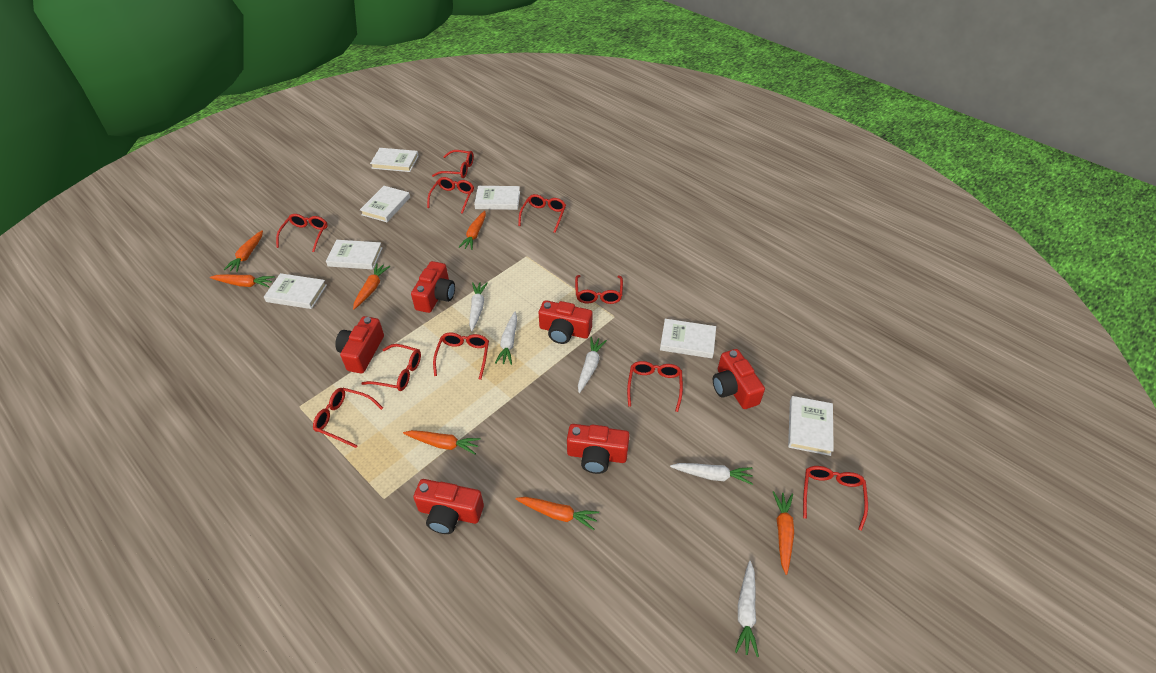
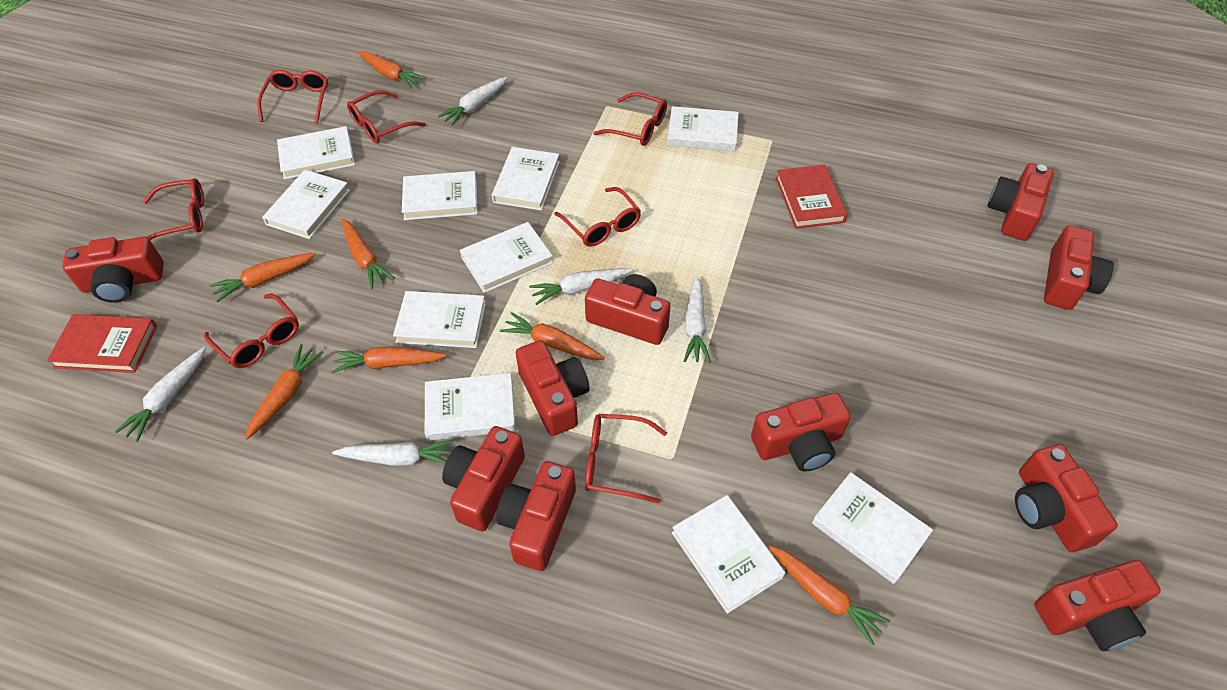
red book: none = 0 -> [47,314,157,373] [776,165,848,229] = 2
red camera: [335,316,384,373] [411,261,455,313] [413,479,484,534] [539,300,593,344] [567,424,630,474] [713,349,765,409] = 6 -> [62,237,164,303] [442,426,525,532] [496,461,576,571] [516,340,590,436] [585,274,671,345] [751,393,851,471] [988,163,1054,241] [1015,444,1118,552] [1034,560,1161,651] [1044,225,1114,310] = 10
red glasses: [276,214,328,252] [313,388,383,448] [361,344,421,391] [427,177,474,214] [432,150,474,178] [433,333,489,380] [518,194,566,233] [575,275,623,304] [627,361,683,412] [803,466,868,531] = 10 -> [143,178,204,240] [204,294,299,368] [257,70,328,123] [347,90,426,144] [554,187,641,247] [585,414,667,503] [594,92,667,146] = 7
white book: [264,273,327,309] [326,240,383,269] [360,186,410,222] [370,148,419,172] [474,186,520,210] [660,319,716,358] [788,396,834,456] = 7 -> [262,170,350,239] [277,126,355,179] [393,291,486,348] [402,171,478,220] [425,373,516,441] [460,222,553,293] [492,147,560,210] [667,106,739,151] [672,495,785,614] [812,472,933,584] = 10

